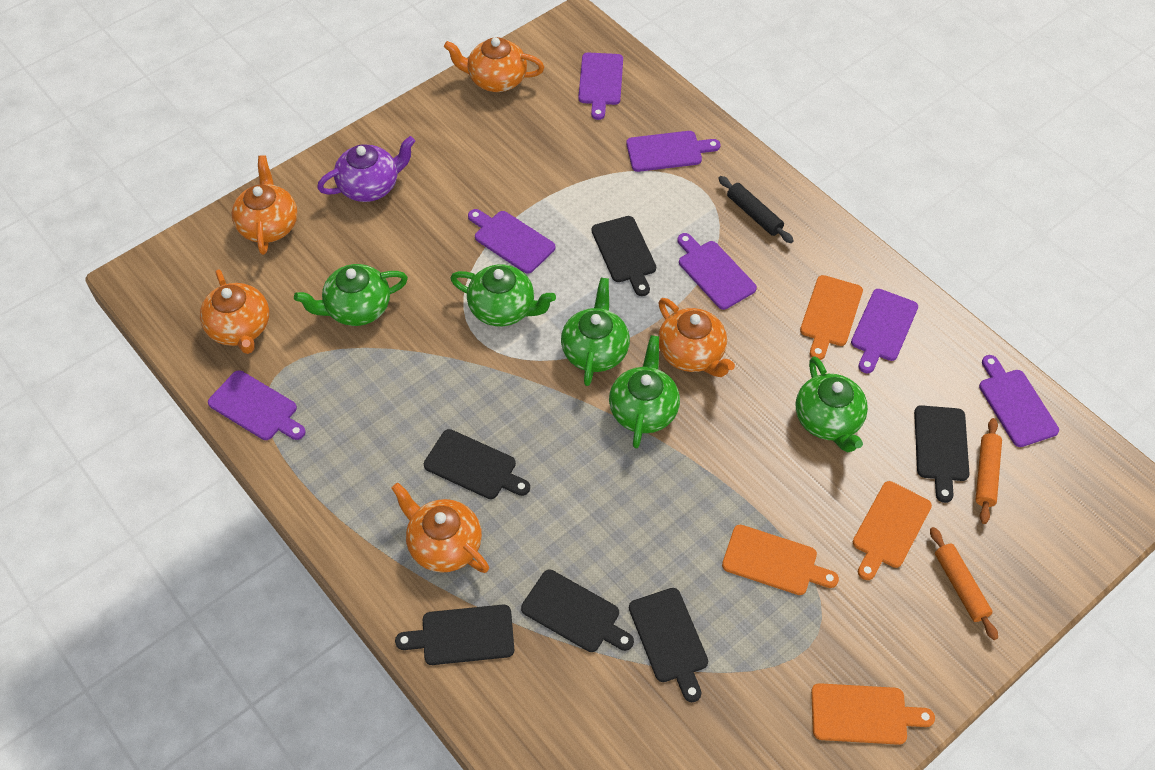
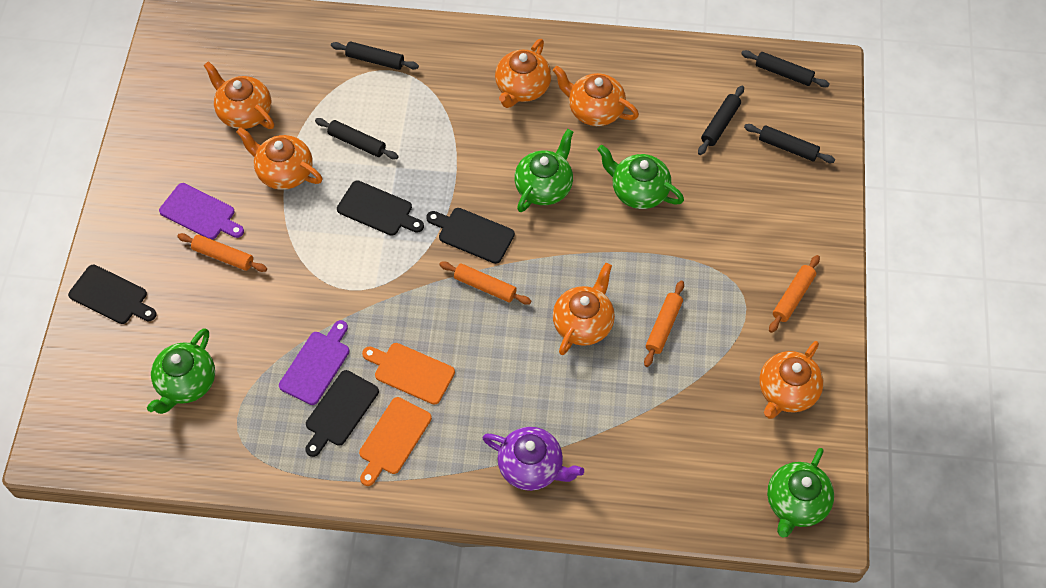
black cutting board: [395,605,514,665] [424,429,530,499] [521,570,634,652] [591,216,656,296] [629,588,708,702] [914,405,969,503] = 6 -> [68,265,157,324] [305,370,379,457] [337,180,424,236] [426,208,515,264] = 4
black rolling pin: [718,176,794,243] = 1 -> [315,118,399,159] [331,41,419,70] [698,85,744,155] [741,50,830,88] [744,124,835,163] = 5
green teapot: [294,264,408,326] [450,264,556,327] [561,278,630,386] [609,335,680,448] [796,356,868,452] = 5 -> [147,328,215,414] [515,129,573,212] [597,145,684,209] [767,448,834,537] = 4
orange cutting board: [722,525,839,595] [800,275,863,360] [811,683,935,745] [853,481,932,580] = 4 -> [359,397,432,486] [362,343,455,405] = 2
orange rolling pin: [930,527,998,640] [975,418,1002,524] = 2 -> [177,233,267,272] [439,261,531,305] [644,280,684,367] [769,255,820,333] = 4
orange teapot: [200,269,269,354] [232,155,298,255] [391,483,489,573] [444,37,544,92] [658,298,735,377] = 5 -> [204,61,274,129] [236,127,322,190] [495,39,552,108] [553,66,639,126] [553,263,615,355] [759,341,824,419] = 6
purple cutting board: [208,370,306,440] [468,209,556,273] [578,53,623,120] [626,131,720,172] [677,233,757,310] [851,289,918,373] [979,355,1059,447] = 7 -> [159,183,244,240] [279,320,349,405] = 2

